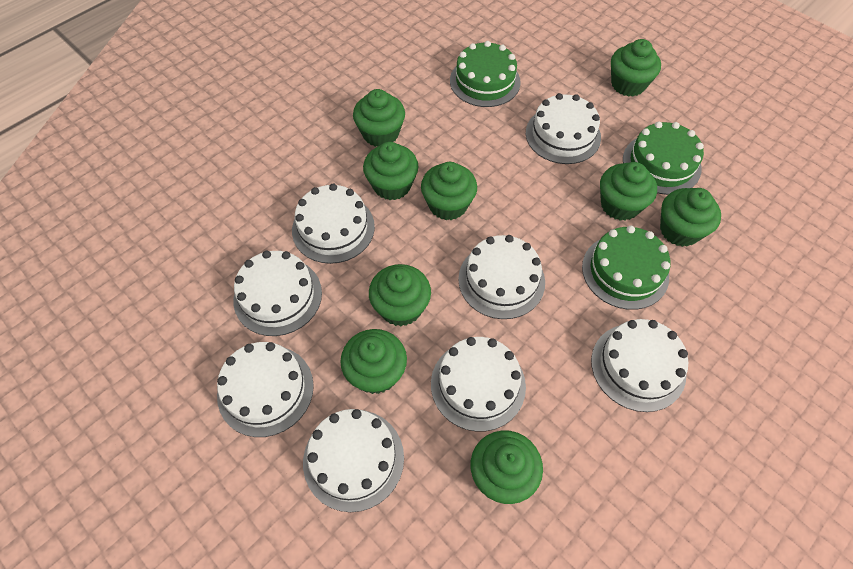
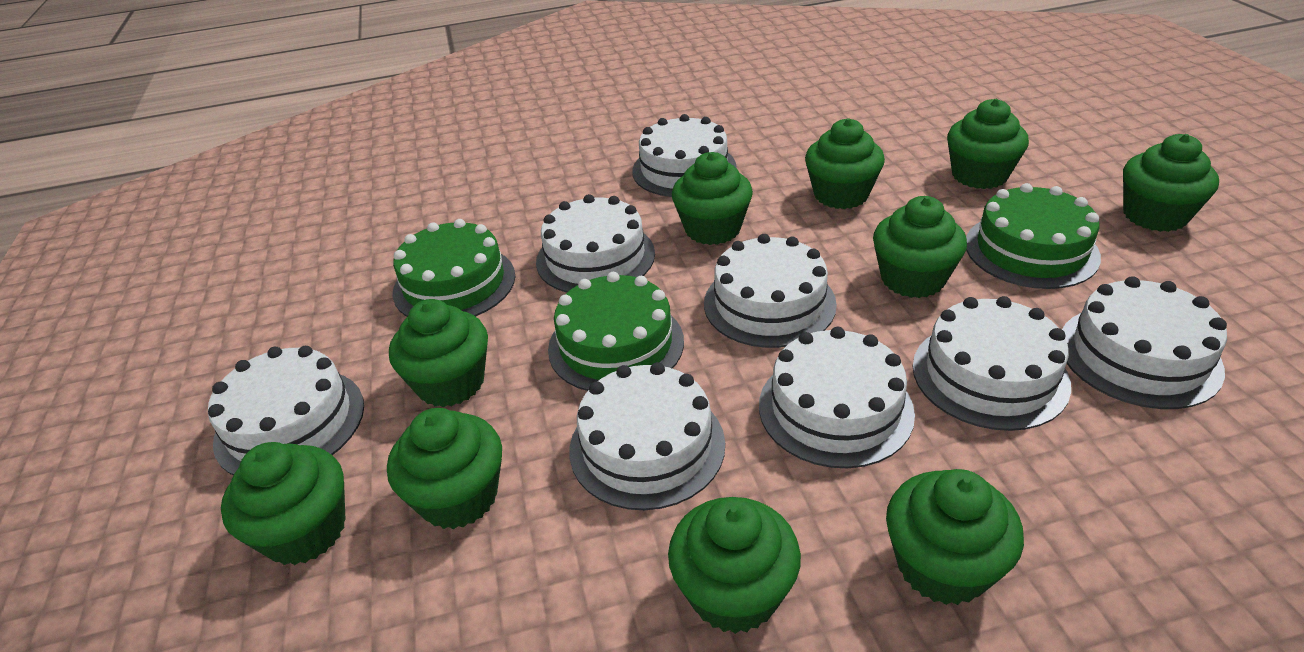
green cupcake: [340,329,407,394] [353,89,405,147] [363,142,418,200] [369,264,431,326] [421,162,477,220] [471,430,543,504] [600,162,657,221] [611,39,661,97] [660,188,721,247] = 9 -> [221,442,346,565] [387,408,502,529] [389,299,488,407] [668,497,801,634] [672,152,753,245] [805,118,885,209] [873,196,967,298] [886,469,1024,605] [947,99,1029,189] [1123,134,1219,232] = 10

